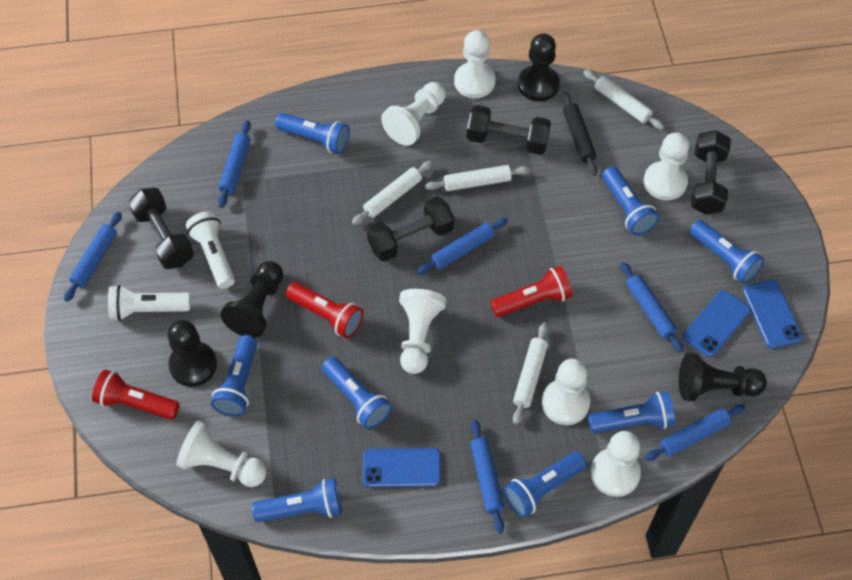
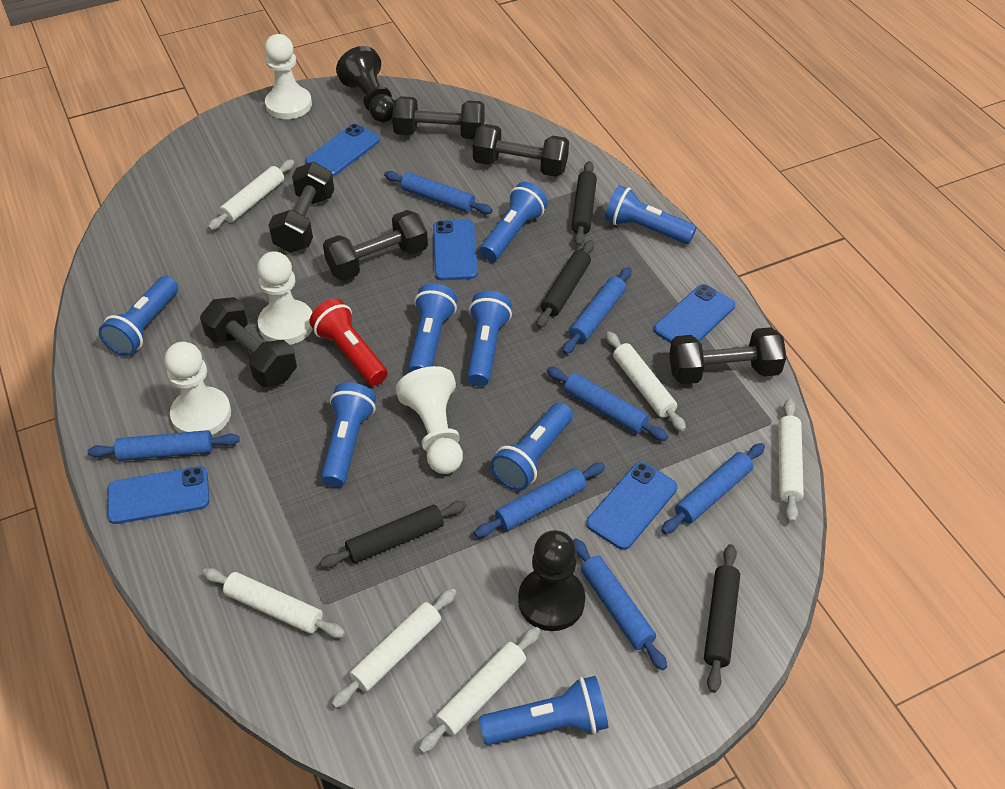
black dumbbell: [128,188,194,269] [367,196,454,262] [467,105,551,155] [691,130,731,214] = 4 -> [200,297,297,387] [268,162,334,253] [323,210,428,281] [392,96,485,139] [473,124,569,177] [669,327,786,384] = 6
black pawn: [168,320,217,387] [220,261,283,338] [518,33,560,102] [679,352,767,401] = 4 -> [336,46,394,122] [518,530,585,631] = 2
black rolling pin: [562,92,598,176] = 1 -> [320,501,467,568] [537,240,594,328] [571,161,597,246] [704,544,740,693] = 4
blue phone: [363,448,441,488] [683,290,751,357] [743,280,803,349] = 3 -> [107,466,209,524] [305,124,380,177] [433,220,478,280] [586,462,678,550] [654,284,735,343] = 5
blue rolling pin: [64,212,122,302] [218,120,251,208] [417,218,508,275] [470,420,505,534] [620,262,684,353] [645,404,746,461] = 6 -> [87,430,240,461] [384,171,493,214] [474,463,605,537] [547,367,668,441] [563,267,632,354] [573,538,667,670] [661,443,765,534] = 7
red flashlight: [92,369,180,420] [286,282,364,338] [490,266,572,317] = 3 -> [309,299,388,386] = 1
white flashlight: [108,285,190,321] [186,211,235,289] = 2 -> none = 0
white pawn: [176,421,267,487] [381,82,446,146] [399,289,446,374] [454,30,496,98] [542,359,590,425] [591,431,641,497] [643,133,689,200] = 7 -> [164,342,231,435] [257,251,313,345] [265,34,312,119] [396,366,463,474] = 4
white rolling pin: [352,161,433,225] [425,165,530,191] [513,322,548,425] [583,70,664,130] = 4 -> [202,568,345,638] [208,159,294,230] [331,588,457,708] [418,627,540,753] [606,331,686,432] [778,399,804,523] = 6

